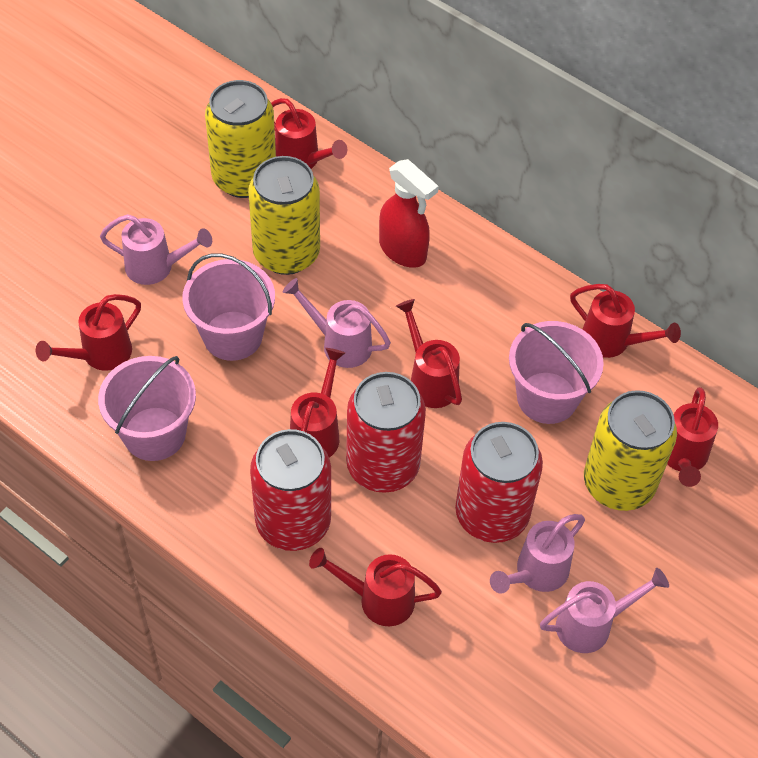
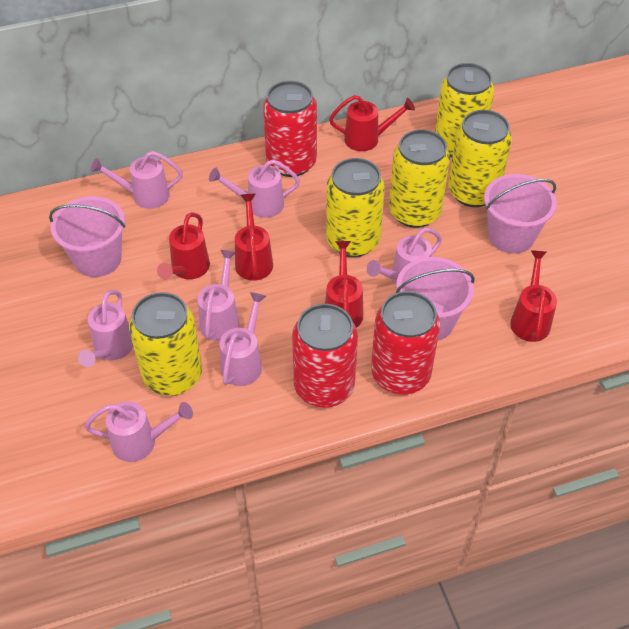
pink watering can: [100,214,212,285] [283,278,391,368] [490,514,585,594] [540,568,669,653] = 4 -> [78,290,134,367] [84,401,193,462] [90,151,183,209] [197,250,239,341] [209,160,300,218] [220,292,266,386] [367,228,442,284] = 7
red spray bottle: [379,159,439,268] = 1 -> none = 0
red watering can: [36,294,141,371] [271,98,347,169] [290,348,345,457] [309,548,442,626] [396,299,462,408] [570,284,681,358] [667,387,718,487] = 7 -> [157,213,210,279] [235,194,273,281] [325,241,363,328] [329,95,415,151] [510,250,557,342] = 5
yellow can: [205,80,276,198] [248,156,320,275] [584,390,677,511] = 3 -> [129,292,202,396] [326,158,385,257] [389,129,450,228] [435,63,494,157] [448,110,512,207] = 5

